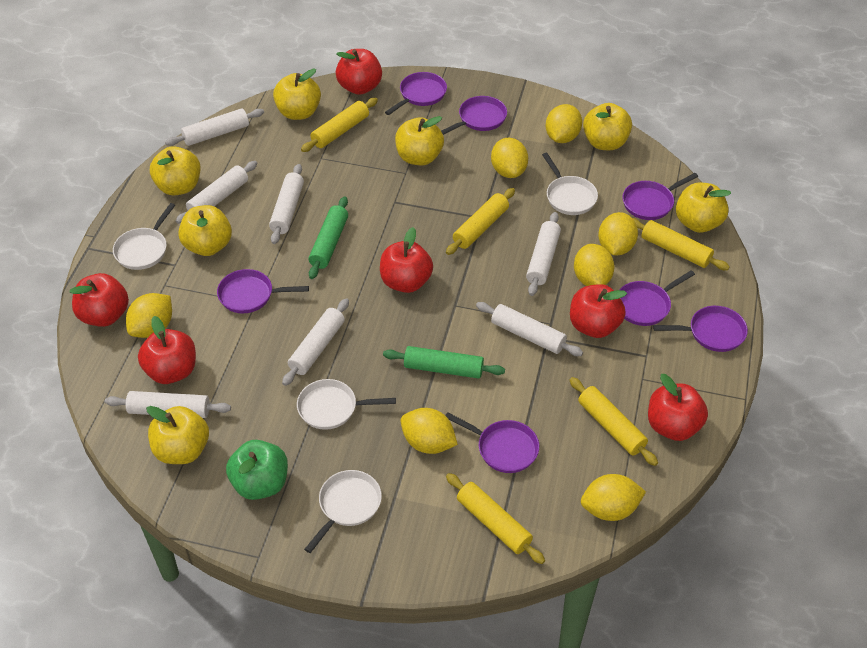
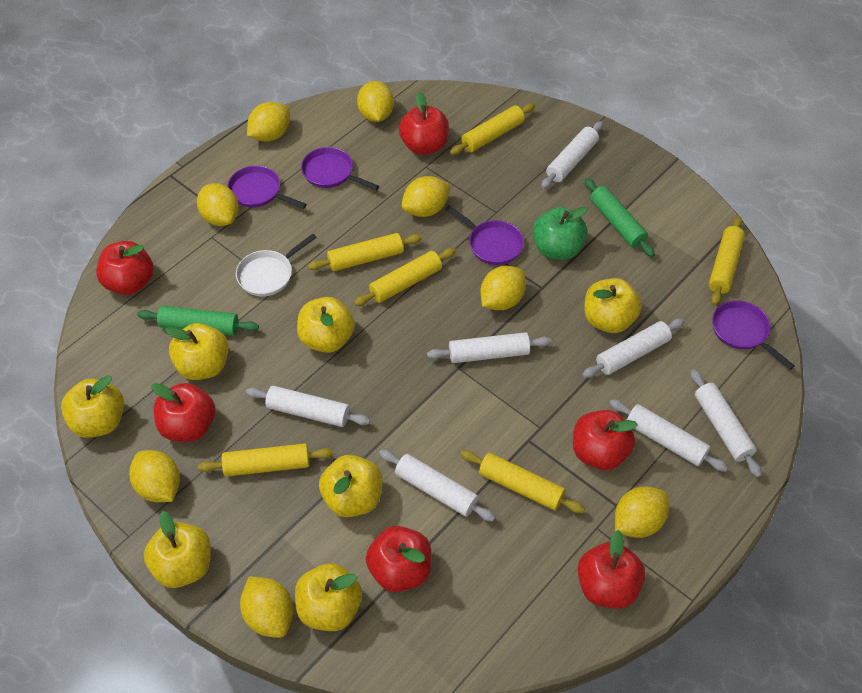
purple pan: [217,269,309,313] [385,72,447,115] [441,96,507,135] [445,412,539,473] [619,270,695,326] [623,173,698,220] [653,306,748,352] = 7 -> [227,166,307,209] [301,147,379,190] [446,205,524,265] [712,300,795,370] = 4
white pan: [113,203,175,270] [297,379,396,430] [304,470,382,553] [542,153,598,215] = 4 -> [236,234,317,297] = 1
yellow lemon: [126,293,172,338] [400,408,458,454] [491,138,528,178] [546,104,582,143] [574,244,614,286] [581,474,646,521] [598,212,638,255] = 7 -> [129,450,180,502] [197,183,239,226] [240,576,293,638] [247,102,290,142] [357,81,394,122] [402,176,450,217] [480,266,526,310] [615,487,669,538] = 8
yellow rolling pin: [301,98,378,152] [446,188,515,255] [446,473,545,564] [570,377,658,466] [633,218,730,270] = 5 -> [198,443,333,477] [308,233,422,271] [354,248,456,306] [450,103,535,155] [460,450,585,513] [709,216,745,305] = 6

